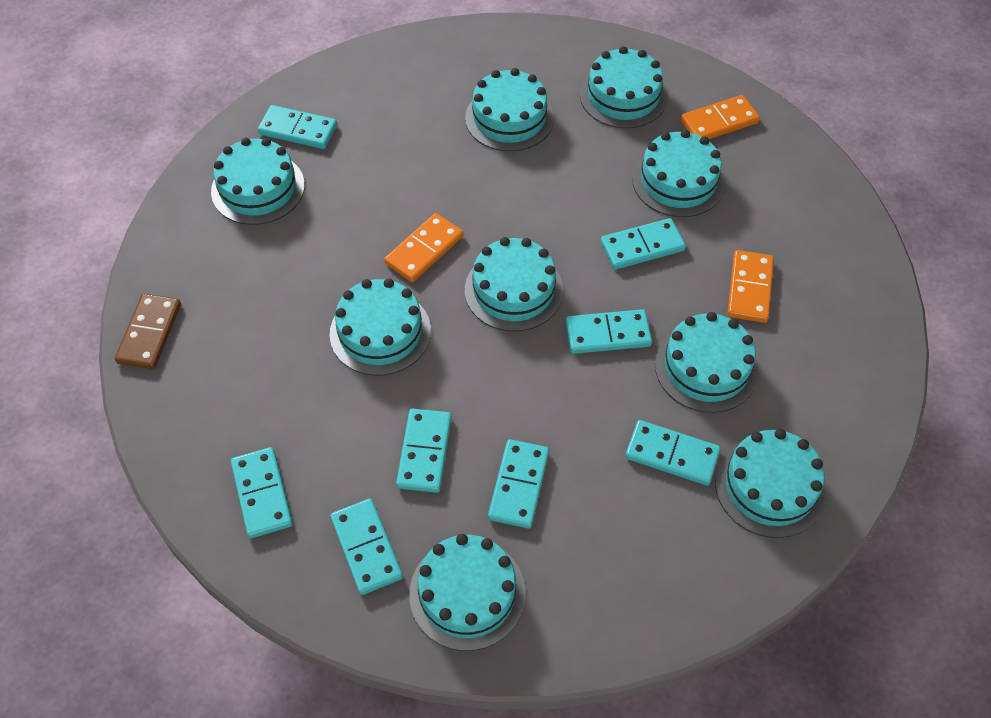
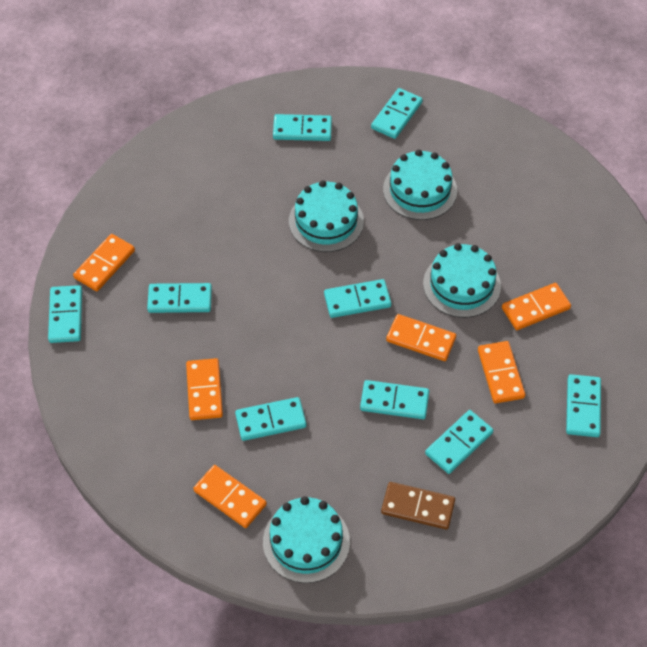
orange domino: [384,213,463,282] [681,95,760,139] [727,250,774,323] = 3 -> [73,234,135,291] [186,358,223,420] [193,465,267,528] [386,314,456,361] [478,341,525,403] [502,283,571,330] = 6
turquoise cake: [211,138,305,225] [330,278,431,376] [409,534,526,651] [465,68,554,151] [465,237,563,332] [580,46,668,129] [632,130,725,217] [655,312,759,413] [715,429,826,538] = 9 -> [263,496,350,583] [289,180,364,252] [383,149,457,220] [423,243,501,318] = 4
turquoise domino: [231,447,293,538] [258,105,337,149] [330,499,403,595] [396,409,452,493] [488,439,549,529] [566,309,652,354] [601,218,686,270] [625,420,721,485] = 8 -> [48,285,82,343] [147,283,212,313] [235,397,306,441] [273,114,332,141] [324,279,391,318] [360,380,429,419] [371,88,423,139] [425,410,494,474] [566,374,601,437] = 9

